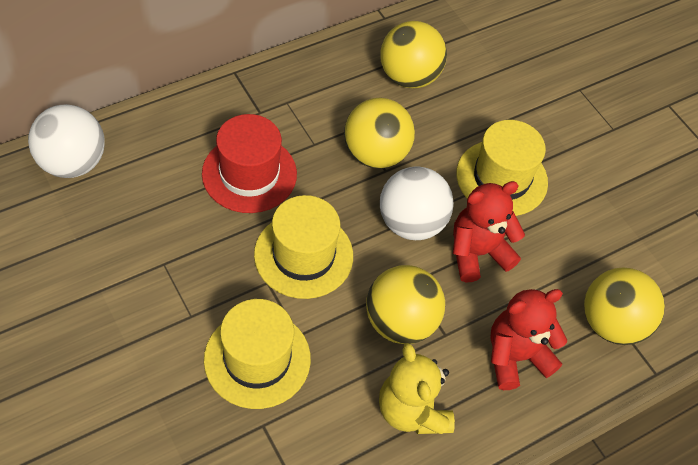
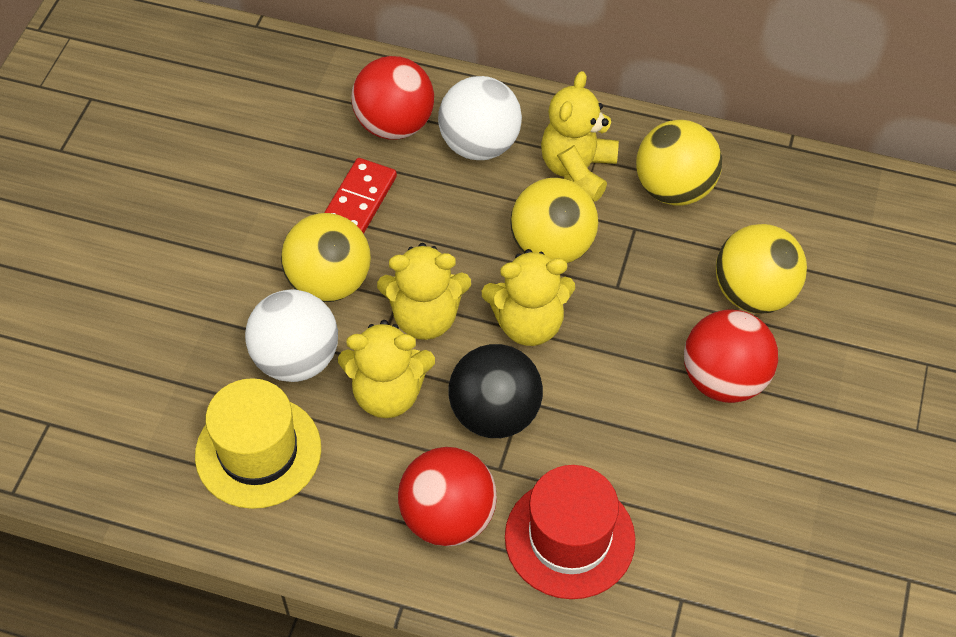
black ball: none = 0 -> [449,344,543,438] = 1
red ball: none = 0 -> [352,56,434,140] [398,447,497,546] [684,309,778,403] = 3
red domino: none = 0 -> [324,158,397,234] = 1
red teddy bear: [453,181,525,282] [490,289,567,390] = 2 -> none = 0
yellow hat: [204,299,311,409] [254,195,353,299] [456,120,548,216] = 3 -> [195,378,321,509] = 1
yellow teddy bear: [379,343,455,434] = 1 -> [338,320,435,418] [377,243,471,340] [482,249,575,346] [541,71,619,202] = 4

